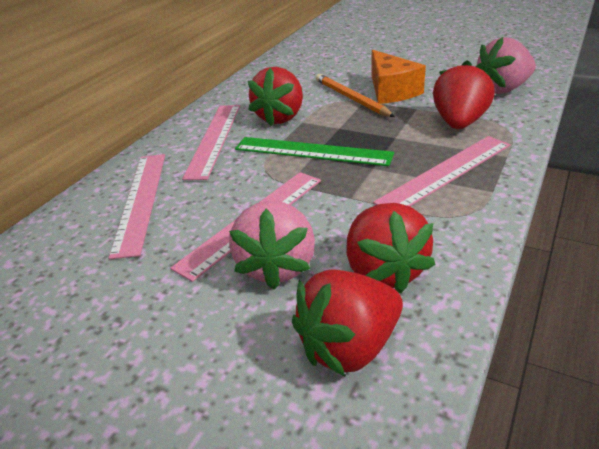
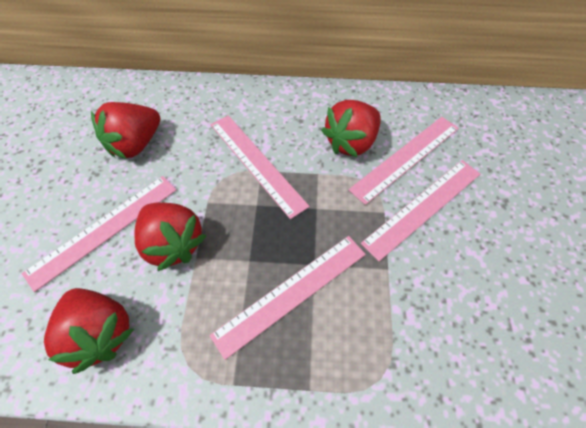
green ruler: [235,137,394,166] = 1 -> none = 0
orange cheese: [371,50,426,104] = 1 -> none = 0
orange pencil: [316,74,395,117] = 1 -> none = 0
pink ruler: [109,154,165,259] [170,172,321,282] [182,105,240,180] [373,136,510,206] = 4 -> [22,176,177,292] [210,236,366,360] [211,115,310,219] [348,117,459,205] [361,160,480,261] = 5
pink strawberry: [229,201,315,289] [475,37,536,94] = 2 -> none = 0

